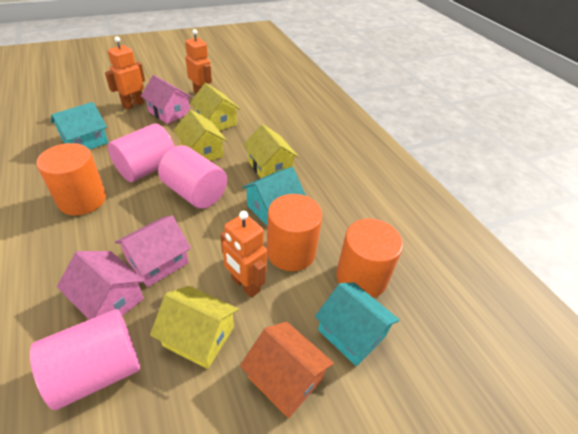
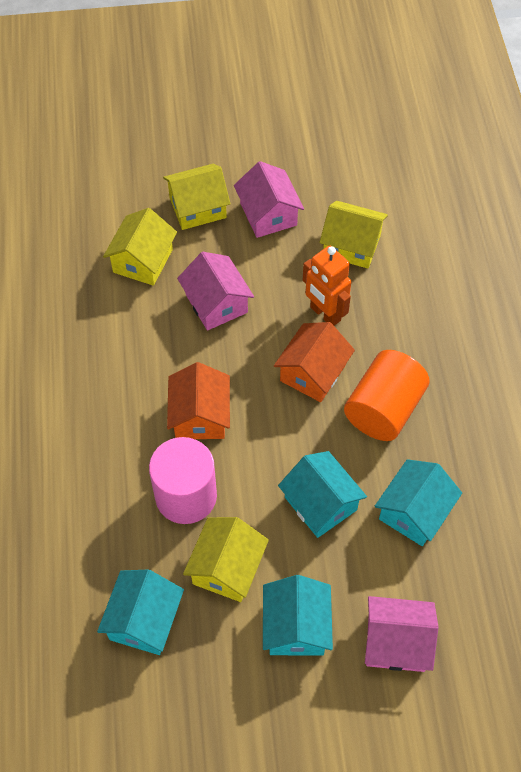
orange cylinder: [36,143,106,215] [267,194,322,271] [336,219,403,298] = 3 -> [344,350,430,441] = 1
orange house: [240,322,334,418] = 1 -> [167,362,230,439] [274,322,355,402] = 2
orange robot: [105,37,145,110] [185,29,212,94] [220,211,267,298] = 3 -> [303,246,351,326] = 1
pink cylinder: [30,309,140,410] [108,123,175,182] [158,145,227,209] = 3 -> [149,437,217,524] = 1
turquoise house: [51,102,109,150] [242,167,306,226] [315,282,400,366] = 3 -> [97,570,184,655] [263,575,333,655] [278,451,367,538] [375,459,462,546] = 4

